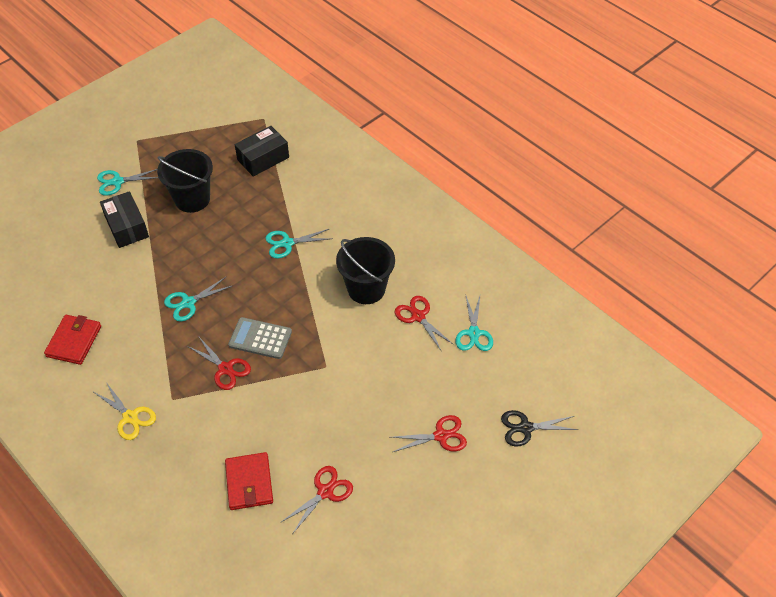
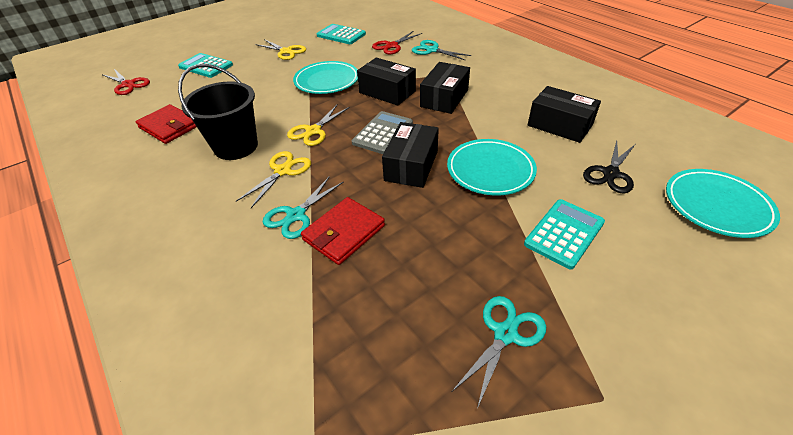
black box: [100,191,149,248] [235,126,289,177] = 2 -> [357,58,416,106] [382,122,439,188] [420,62,470,114] [528,86,601,143] = 4
black bucket: [157,149,213,213] [336,237,395,304] = 2 -> [178,64,258,160] = 1
red scissors: [187,337,251,390] [280,466,353,533] [391,415,467,452] [395,296,454,352] = 4 -> [103,69,150,95] [372,31,422,55] = 2
turquoise calculator: none = 0 -> [178,53,233,78] [317,24,366,44] [524,199,605,269] = 3
turquoise plate: none = 0 -> [293,61,358,94] [447,139,537,196] [666,169,780,238] = 3
turquoise scissors: [97,169,159,196] [164,276,232,321] [265,229,332,258] [455,294,493,351] = 4 -> [263,176,344,239] [412,40,471,60] [452,296,546,409] = 3
yellow scissors: [94,382,156,440] = 1 -> [236,151,311,208] [255,39,306,60] [287,104,350,146] = 3

